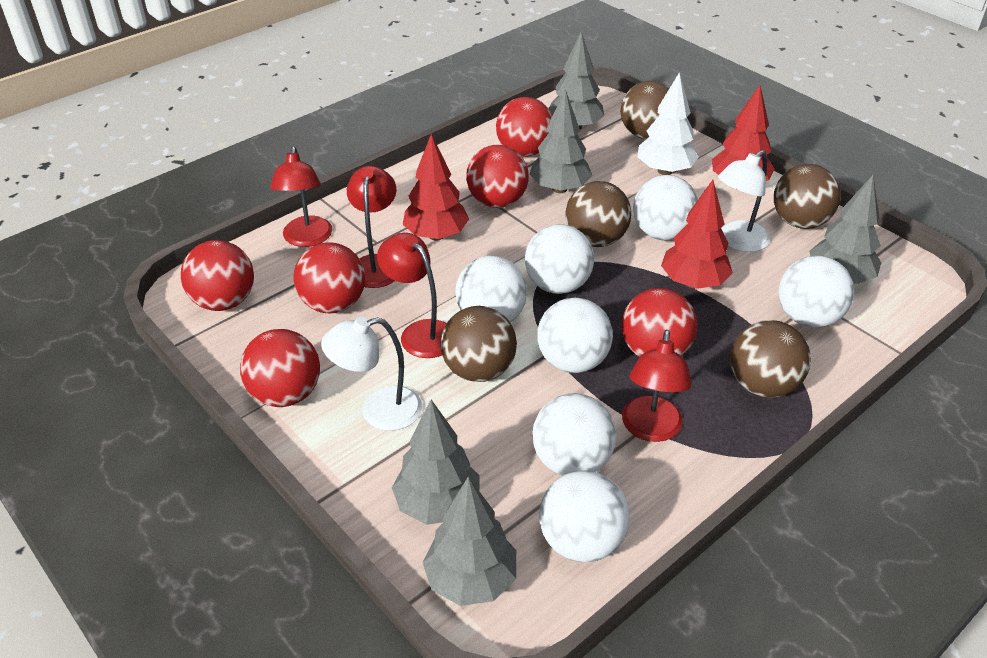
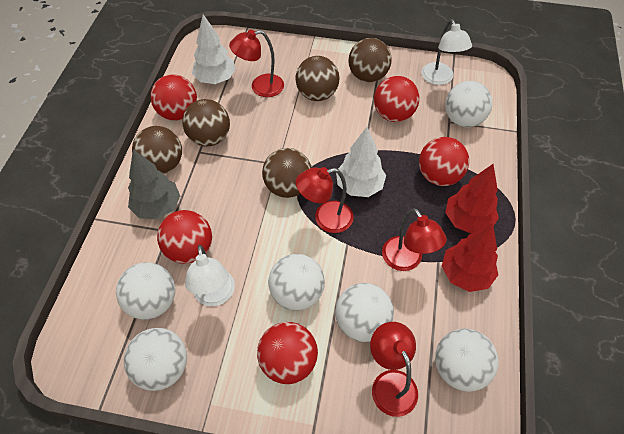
grey tree: [392,400,480,525] [423,477,516,606] [529,89,592,193] [548,32,604,130] [809,175,882,284] = 5 -> [128,149,180,220] = 1
red ball: [181,240,254,311] [240,329,320,407] [293,242,365,313] [466,145,529,208] [496,97,552,157] [621,288,697,357] = 6 -> [150,74,197,121] [157,210,212,264] [257,322,318,384] [374,76,420,122] [419,137,469,186] = 5
red tree: [403,134,469,241] [661,180,733,289] [712,85,775,181] = 3 -> [442,223,498,292] [445,164,499,233] = 2
white ball: [455,256,527,322] [525,224,594,294] [532,393,616,476] [537,298,613,373] [539,470,630,562] [633,175,698,241] [779,256,854,328] = 7 -> [116,262,175,320] [124,328,187,391] [268,254,325,311] [335,283,394,342] [435,328,499,392] [445,81,493,127] = 6
white tree: [637,72,699,175] = 1 -> [192,14,236,84] [336,127,386,197] = 2

